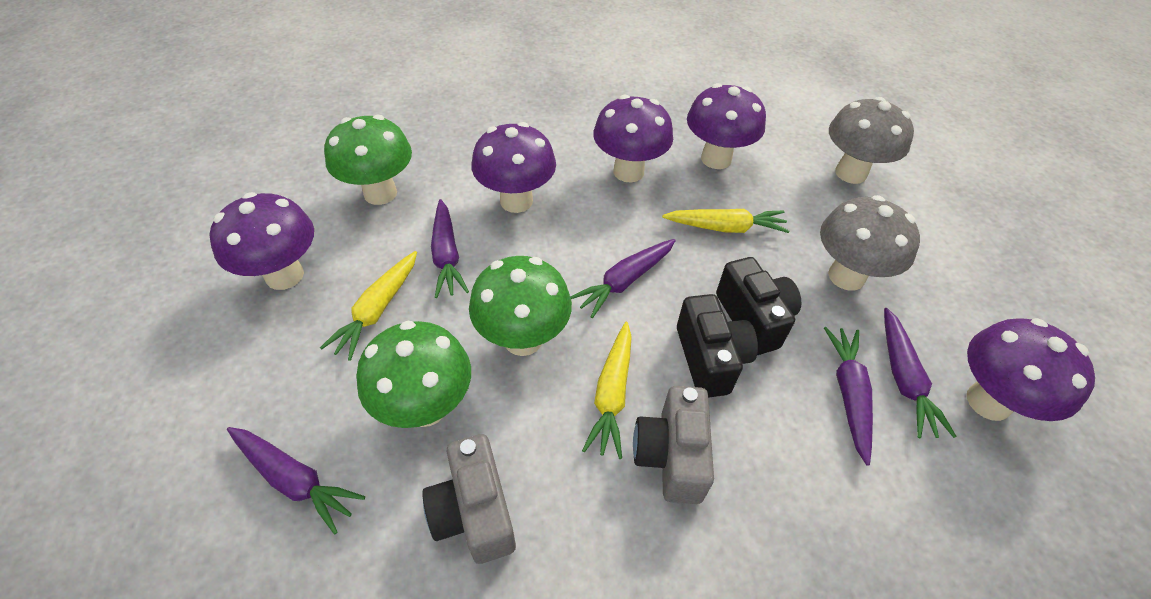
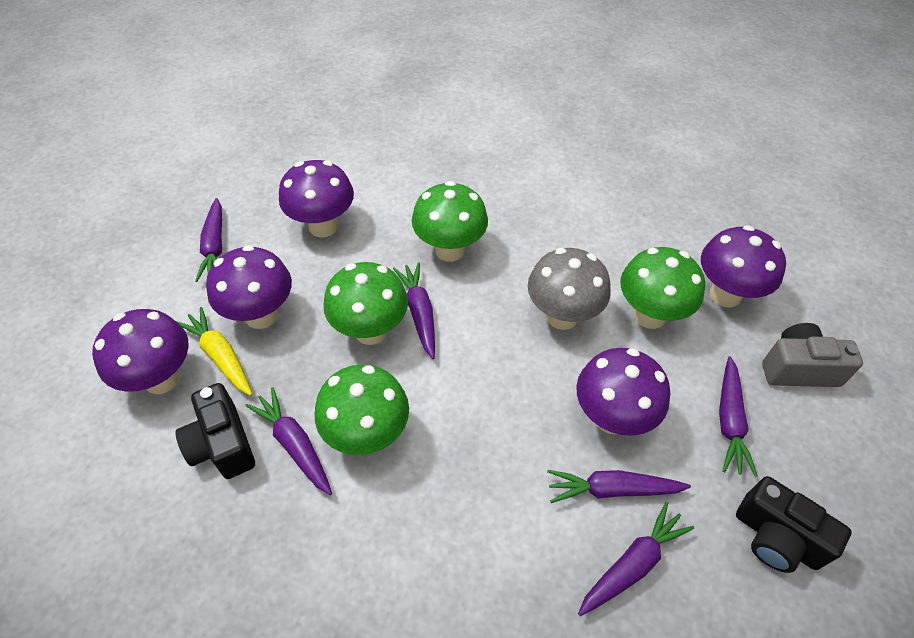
green mushroom: [324,114,412,205] [356,321,471,428] [469,256,572,356] = 3 -> [315,364,409,455] [324,262,408,345] [412,181,488,262] [620,247,705,329] = 4
grey camera: [422,434,516,564] [633,386,714,504] = 2 -> [762,323,863,387] = 1
grey mushroom: [820,195,920,291] [829,97,914,184] = 2 -> [528,248,611,330] = 1
purple carrot: [227,427,365,535] [431,199,469,298] [570,239,676,318] [824,327,873,466] [884,308,957,438] = 5 -> [195,198,222,282] [245,387,332,495] [393,262,435,359] [547,470,691,503] [578,502,694,616] [719,356,758,477] = 6
yellow carrot: [320,251,417,361] [582,322,632,459] [662,209,789,233] = 3 -> [176,307,252,396] = 1

